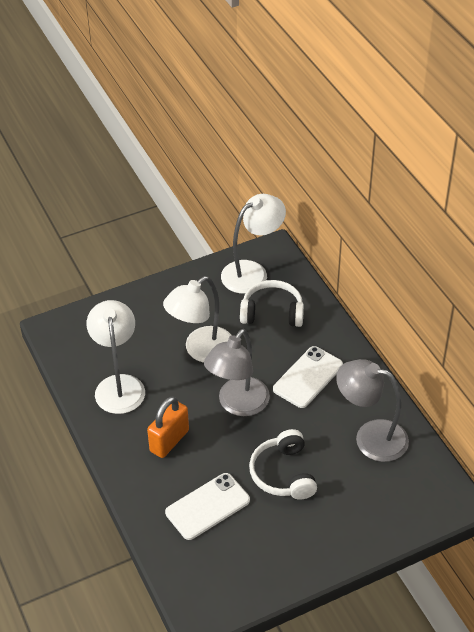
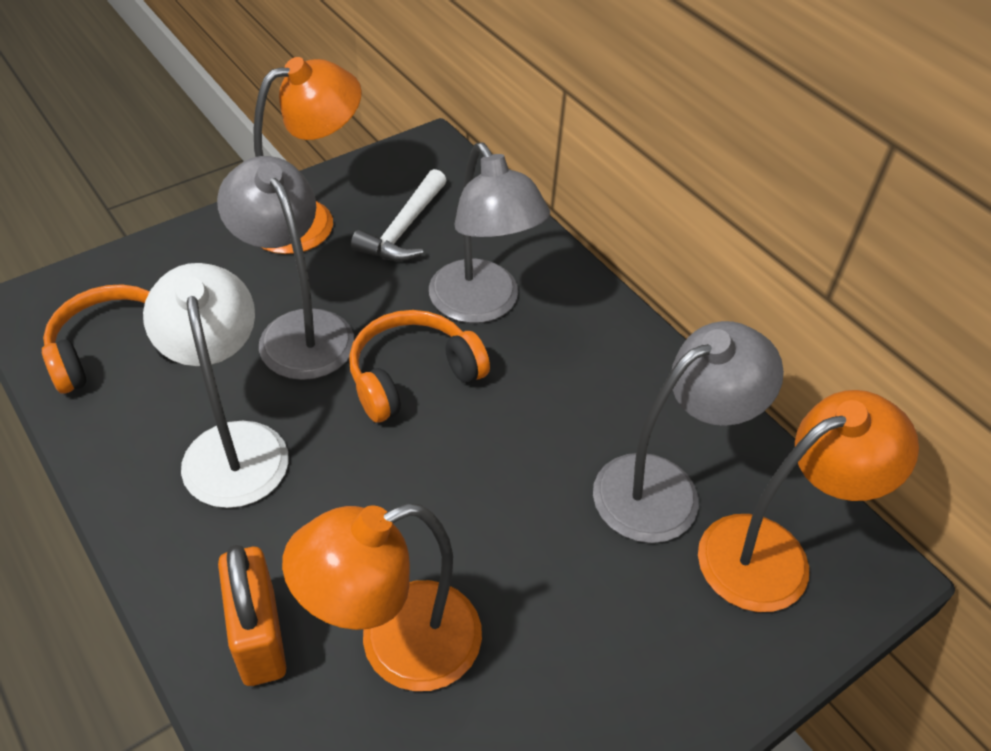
grey lamp: [204,329,270,416] [336,359,409,462] = 2 -> [217,156,355,380] [429,143,550,323] [593,321,784,543] = 3
orange headphones: none = 0 -> [42,284,167,394] [349,310,490,423] = 2
orange lamp: none = 0 -> [253,57,362,254] [282,503,482,691] [698,390,919,612] = 3
white hammer: none = 0 -> [351,169,447,261] = 1
white headphones: [240,280,304,327] [249,429,317,500] = 2 -> none = 0
white lamp: [87,300,145,414] [163,276,232,362] [221,194,286,294] = 3 -> [143,263,289,508] = 1
white phone: [165,473,250,540] [273,346,343,408] = 2 -> none = 0

